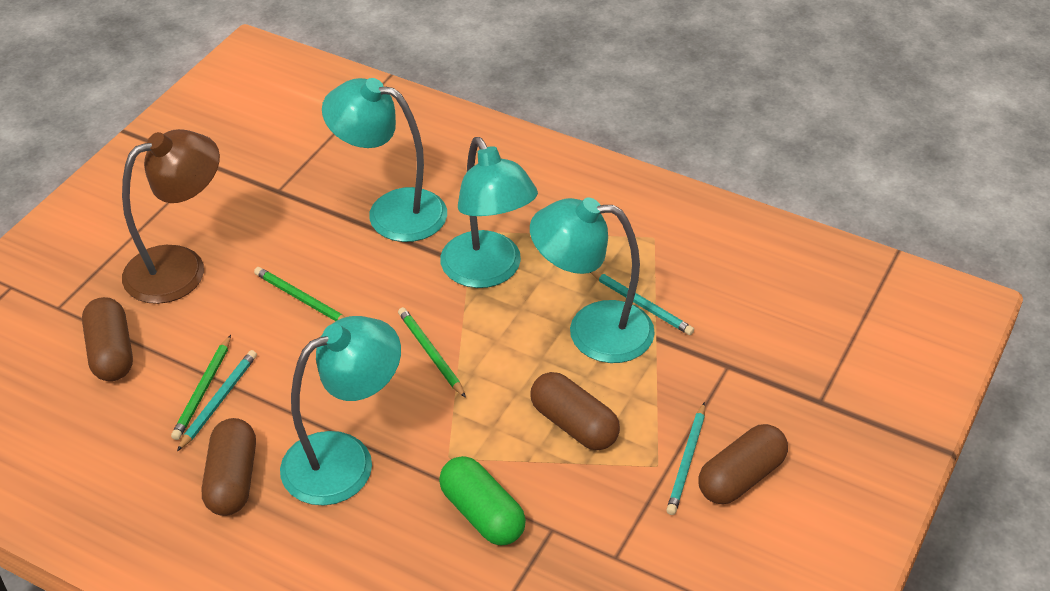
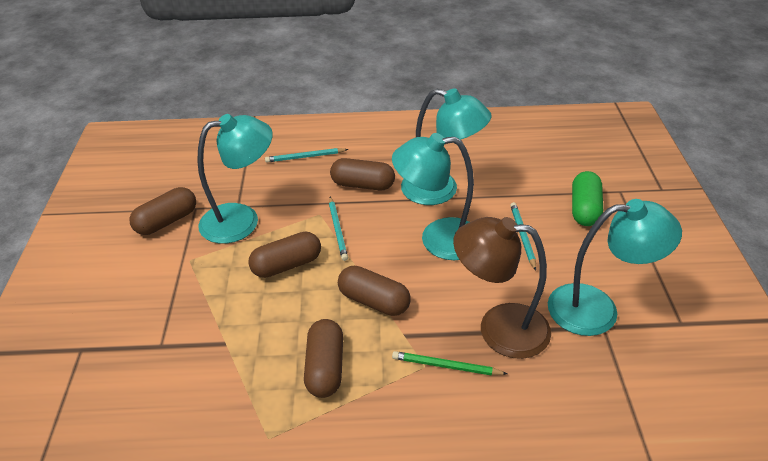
brown capsule: [82,297,133,381] [202,418,256,516] [531,372,620,450] [698,424,788,504] = 4 -> [129,187,196,235] [248,231,321,278] [304,319,343,398] [330,158,395,190] [338,266,411,316] = 5
green pencil: [171,335,231,440] [254,267,345,321] [398,307,466,398] = 3 -> [392,351,507,376] = 1

